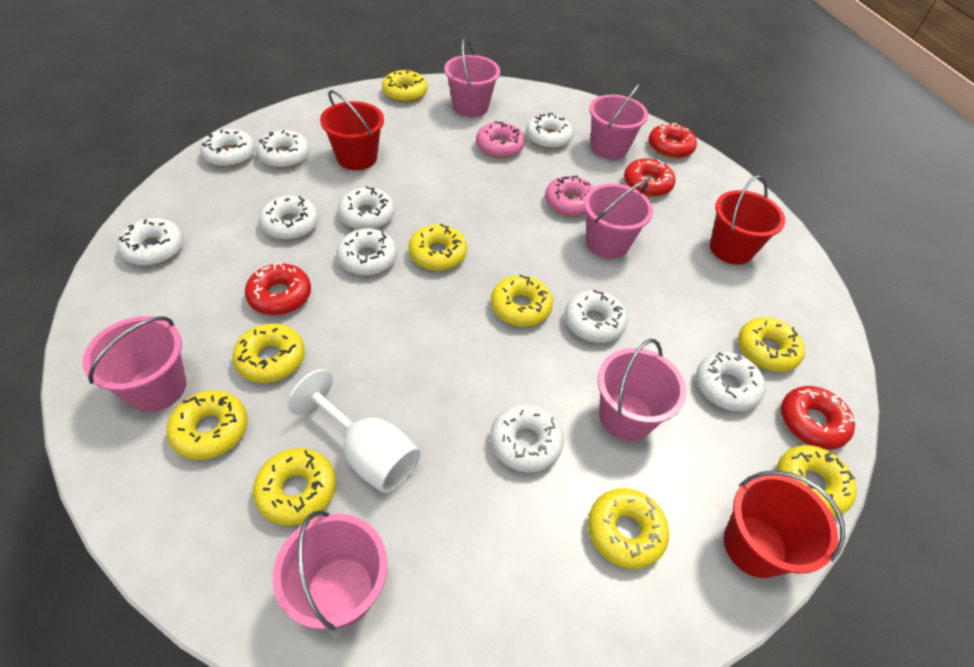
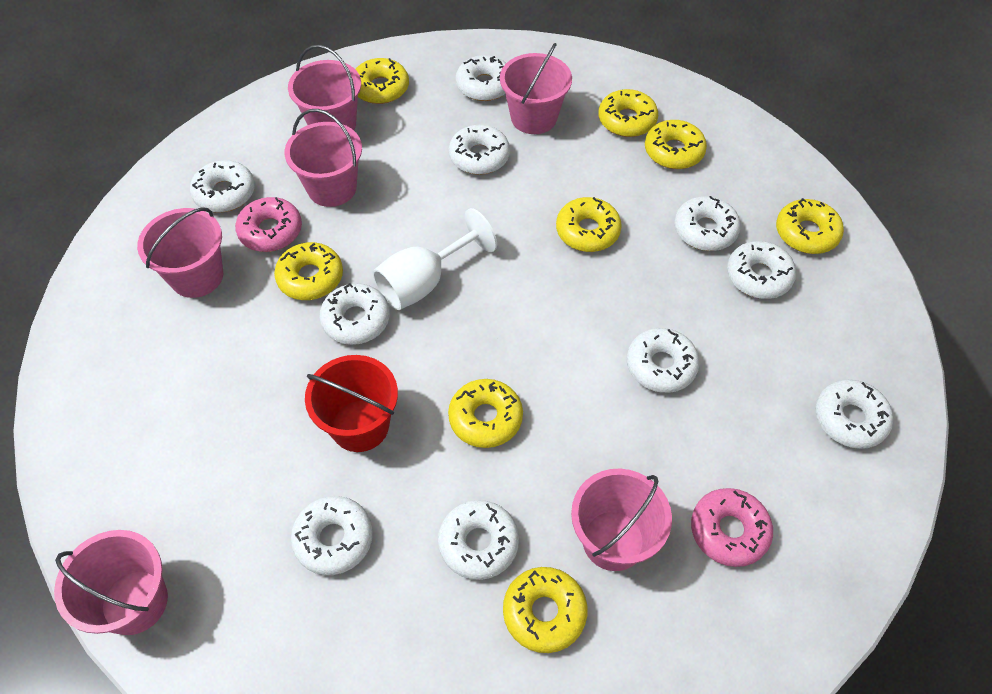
red bucket: [320,90,384,170] [710,176,785,265] [724,470,845,578] = 3 -> [305,355,398,452] = 1
red donut: [245,262,311,315] [624,158,675,197] [648,123,697,159] [781,386,855,450] = 4 -> none = 0
yellow donut: [166,390,248,460] [232,323,305,383] [253,448,336,526] [382,70,428,103] [408,224,467,271] [491,275,553,327] [588,488,669,569] [738,317,805,372] [777,445,857,517] = 9 -> [274,242,343,300] [355,58,409,104] [448,379,523,448] [503,567,588,653] [556,197,622,252] [598,89,658,137] [645,120,707,169] [776,198,844,254] = 8

